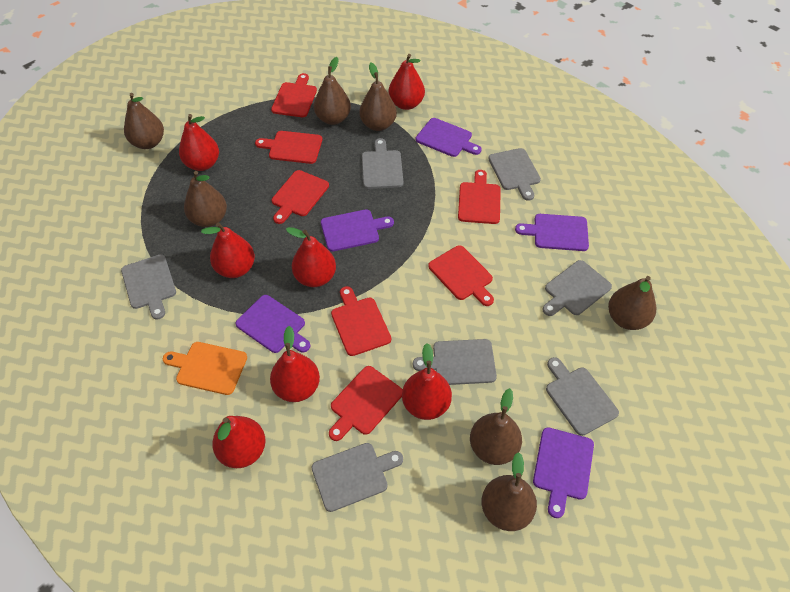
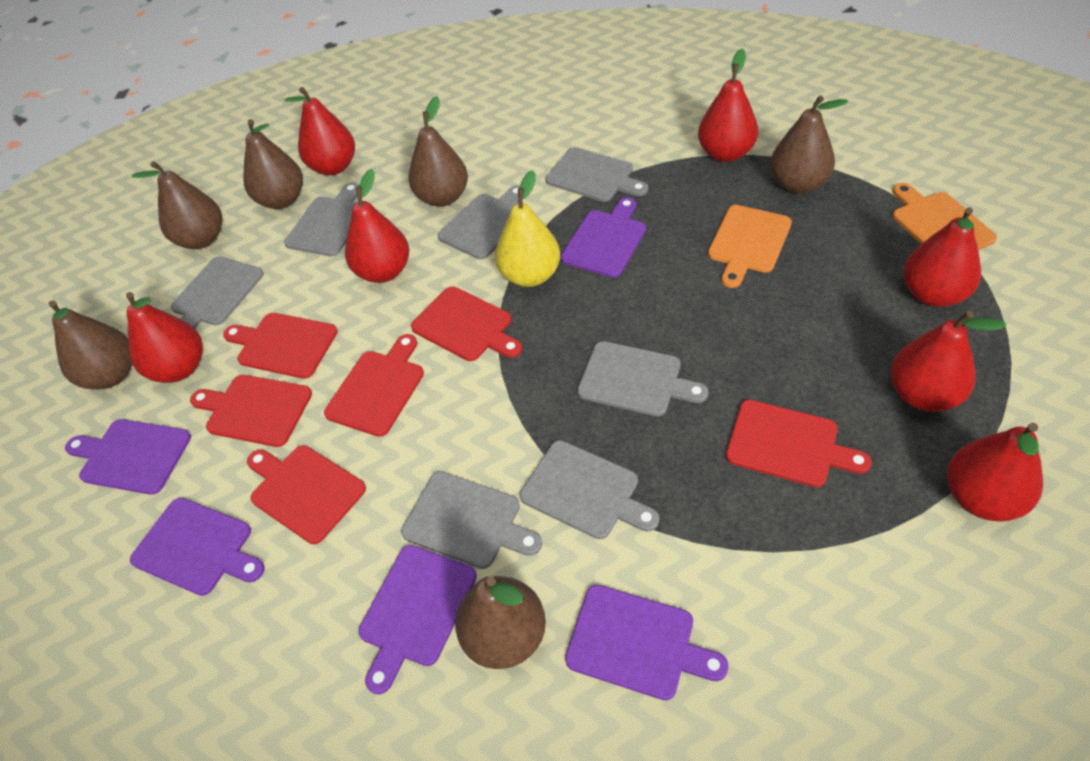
brown pear: [124,93,164,149] [184,171,227,227] [314,57,351,125] [359,63,397,131] [470,388,522,465] [482,452,537,531] [608,276,656,330] = 7 -> [48,300,132,390] [132,161,222,249] [243,119,303,209] [408,96,468,207] [455,576,546,669] [770,95,848,194] = 6
orange cutting board: [163,342,247,395] = 1 -> [708,205,792,288] [893,183,997,250] = 2
red cutting board: [255,131,322,164] [271,73,317,117] [272,170,329,224] [329,366,403,441] [331,286,391,356] [428,245,494,306] [458,170,501,224] = 7 -> [190,375,312,447] [223,313,338,379] [247,445,366,544] [324,334,424,437] [411,286,522,361] [726,400,872,487] = 6
yellow pear: none = 0 -> [495,170,560,287] = 1

